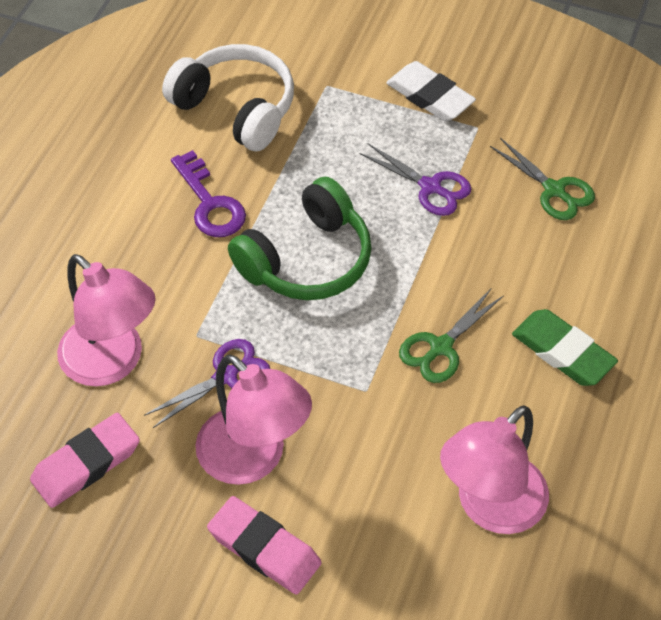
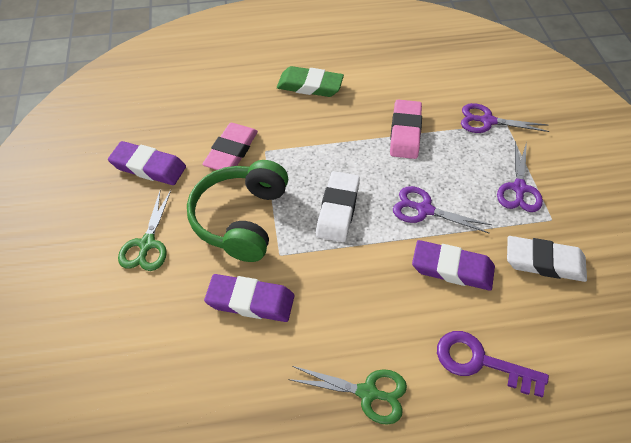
pink lamp: [57,254,156,386] [195,354,312,485] [440,405,549,534] = 3 -> none = 0
purple eraser: none = 0 -> [108,141,186,185] [204,274,294,322] [412,240,495,291] = 3
purple scissors: [144,339,270,428] [359,144,471,216] = 2 -> [393,186,492,234] [461,103,549,133] [497,141,543,212] = 3
white eraser: [386,61,476,122] = 1 -> [316,171,360,242] [507,236,587,282] = 2
white headphones: [162,44,294,151] = 1 -> none = 0

